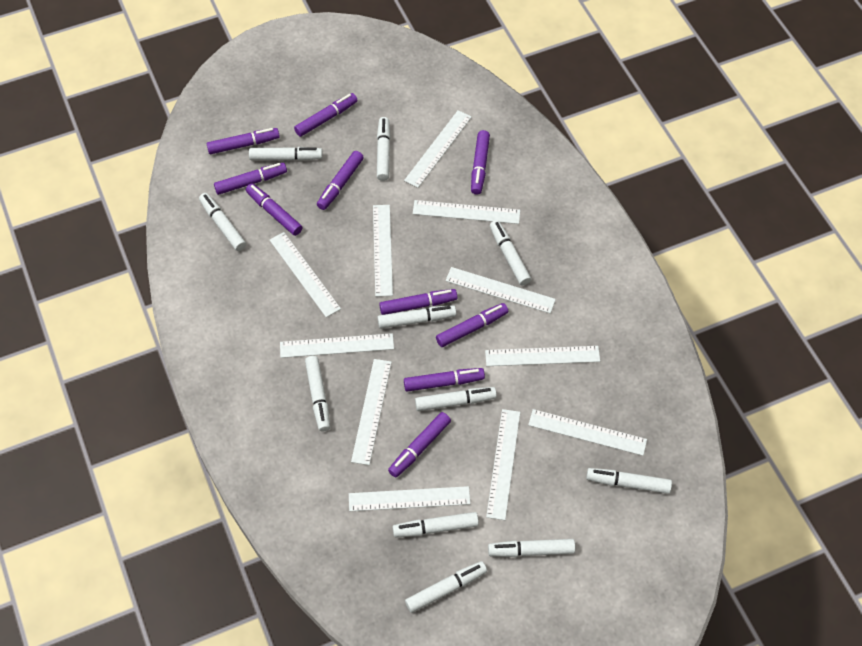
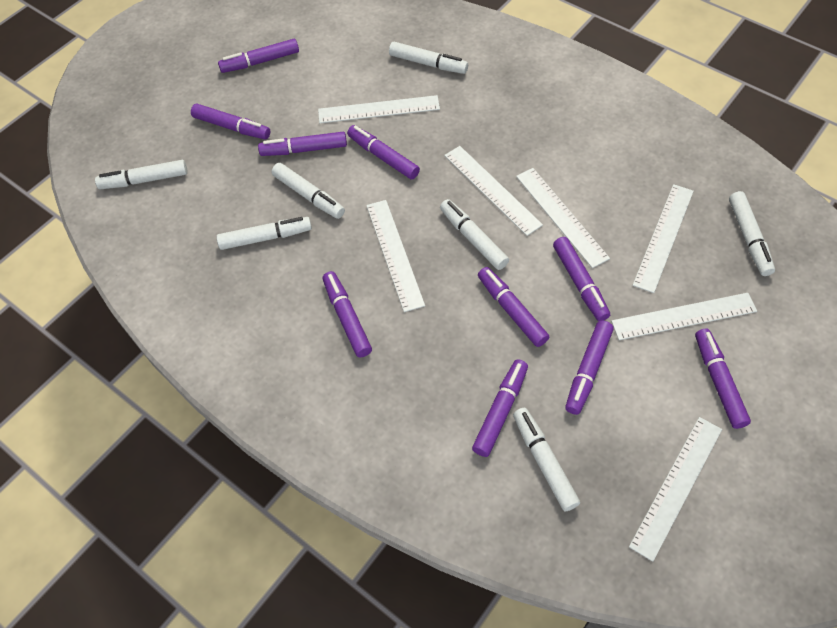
white marker: [199,193,246,251] [249,147,323,161] [305,356,330,432] [377,117,391,181] [378,305,456,329] [393,512,479,537] [405,561,487,613] [415,387,497,411] [488,539,575,557] [490,220,531,285] [586,468,672,494] = 11 -> [95,160,187,189] [216,217,312,250] [272,163,345,219] [389,42,468,74] [440,199,509,270] [513,407,580,511] [729,191,775,276] = 7
white ruler: [270,232,341,317] [280,333,394,358] [349,486,470,511] [351,359,392,465] [373,205,393,297] [404,110,472,188] [413,200,520,224] [445,267,556,314] [485,346,600,366] [486,409,520,520] [528,409,647,456] = 11 -> [318,95,440,123] [366,200,425,312] [444,146,543,236] [516,168,610,268] [611,293,757,340] [629,417,722,562] [633,184,694,293] = 7

